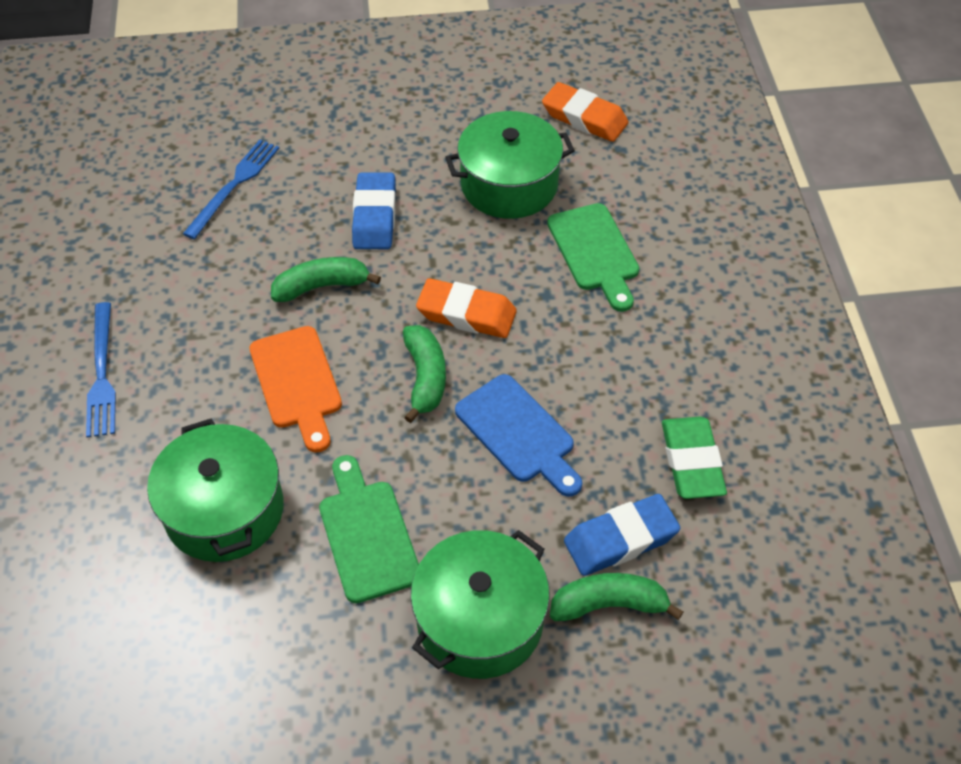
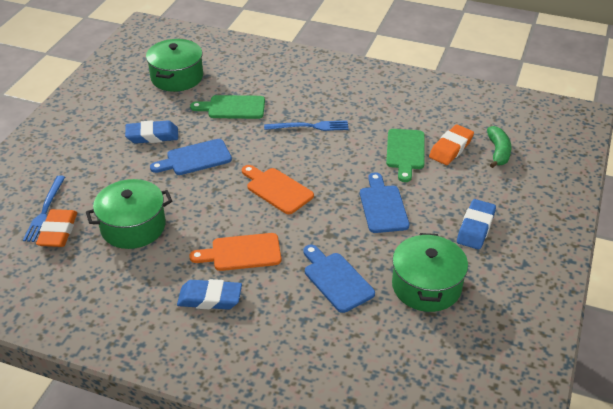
blue cutting board: [455,374,582,497] = 1 -> [150,139,232,175] [303,245,375,313] [360,172,409,233] = 3
blue eraser: [352,172,396,249] [564,494,680,576] = 2 -> [125,120,178,144] [177,279,242,309] [457,199,496,250] = 3
green banana: [271,257,381,302] [403,325,446,423] [550,573,684,621] = 3 -> [487,126,512,168] = 1
green eraser: [662,417,727,499] = 1 -> none = 0
orange cutting board: [249,326,342,453] = 1 -> [189,233,281,271] [242,165,314,214] = 2

